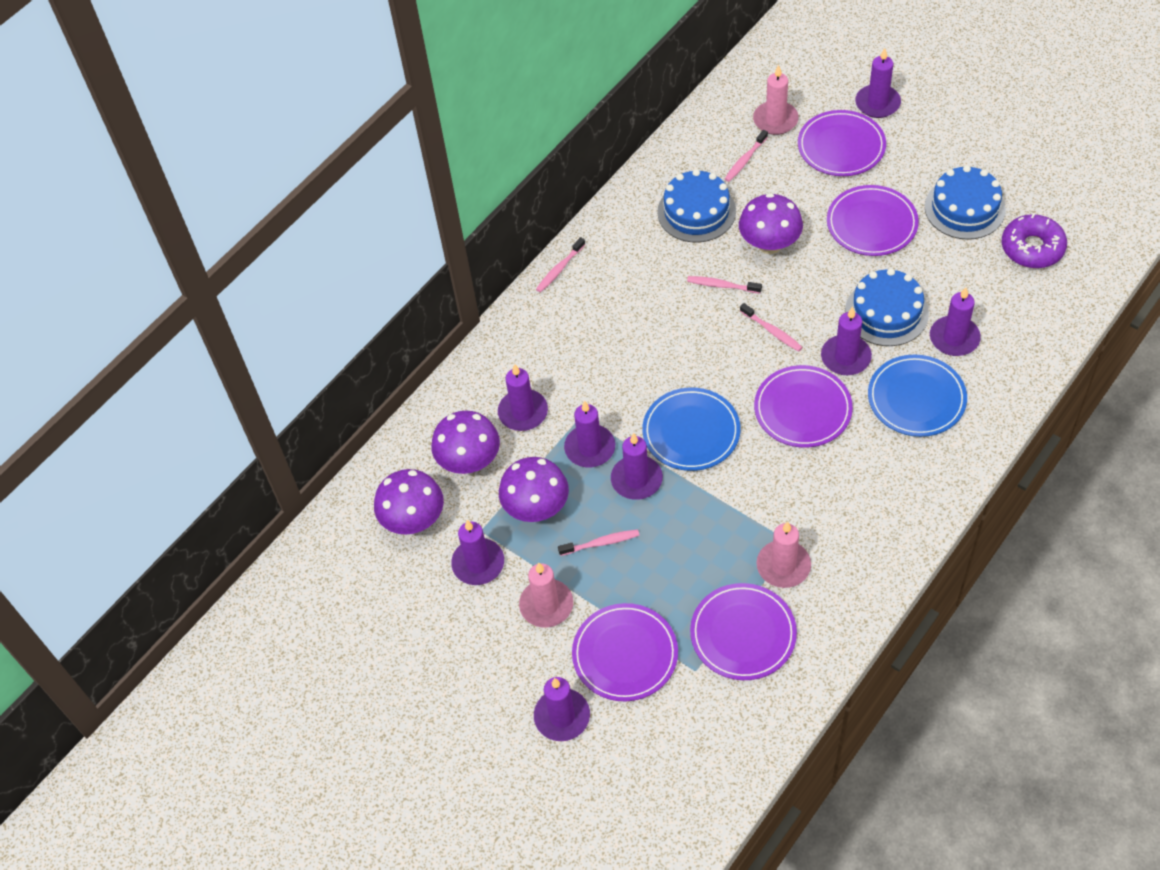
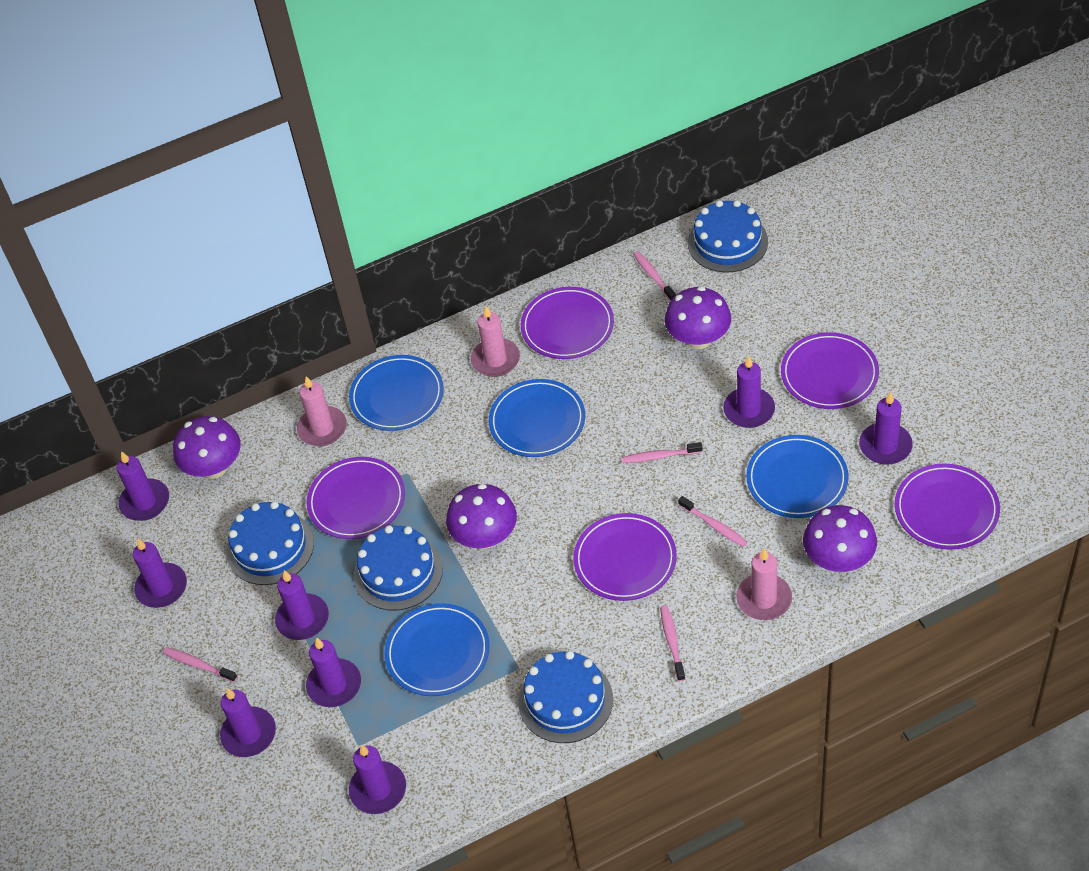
blue cake: [657,169,736,243] [845,268,929,346] [925,165,1006,240] = 3 -> [227,501,314,585] [354,525,443,611] [518,651,613,743] [688,200,768,273] = 4
blue plate: [642,388,740,471] [868,355,967,437] = 2 -> [349,355,444,431] [384,603,490,696] [489,379,585,457] [746,435,849,518] = 4
purple donut: [1002,213,1067,268] = 1 -> none = 0

